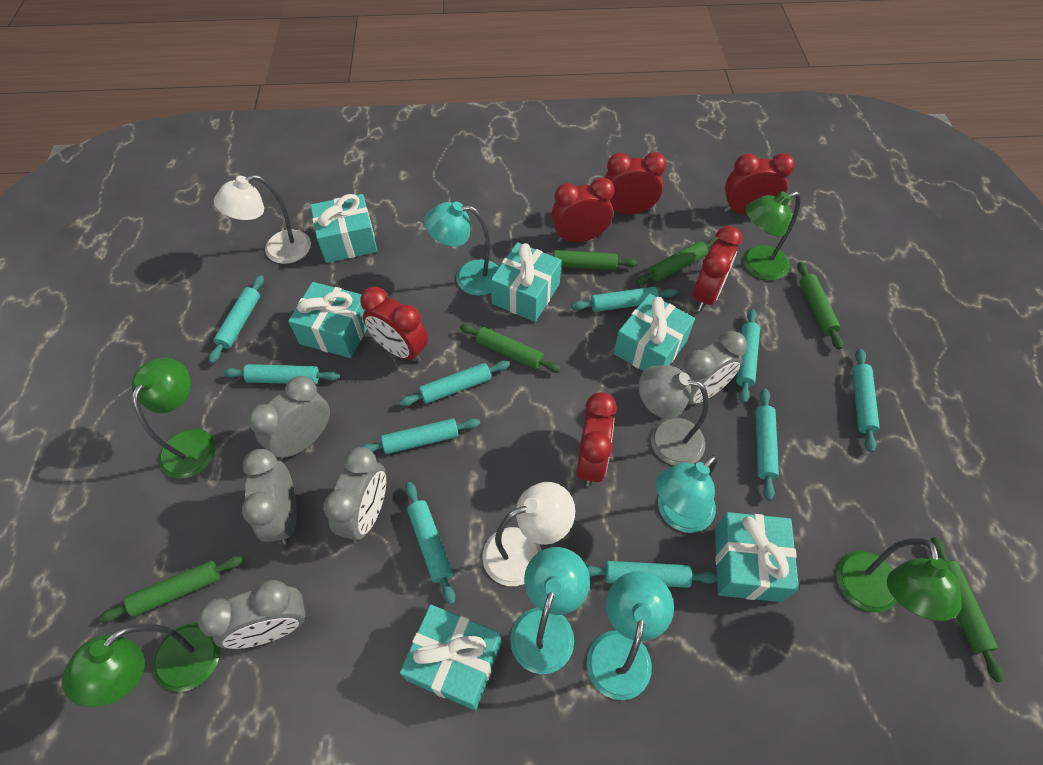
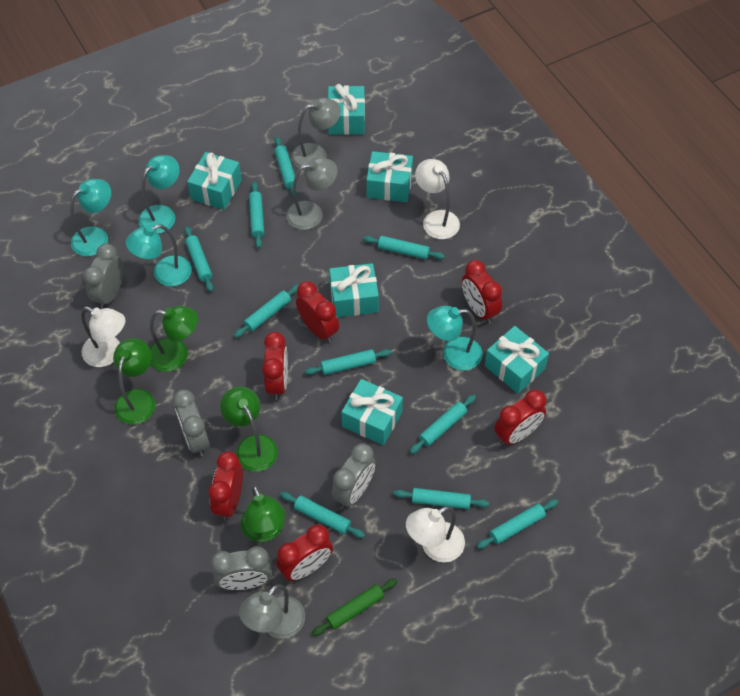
green rolling pin: [99,556,244,622] [460,324,561,373] [554,250,638,270] [636,238,718,285] [797,262,843,350] [931,537,1004,682] = 6 -> [312,578,398,636] = 1
grey clock: [198,580,306,649] [242,449,297,545] [248,376,330,460] [323,447,386,542] [681,331,747,405] = 5 -> [83,243,124,309] [173,390,209,456] [211,546,272,590] [331,443,376,508] = 4
grey lamp: [638,365,709,465] = 1 -> [239,584,305,639] [286,157,337,230] [291,98,341,170] = 3
white lamp: [214,175,311,264] [482,482,575,586] = 2 -> [81,307,125,367] [406,506,465,562] [415,159,460,239] = 3

